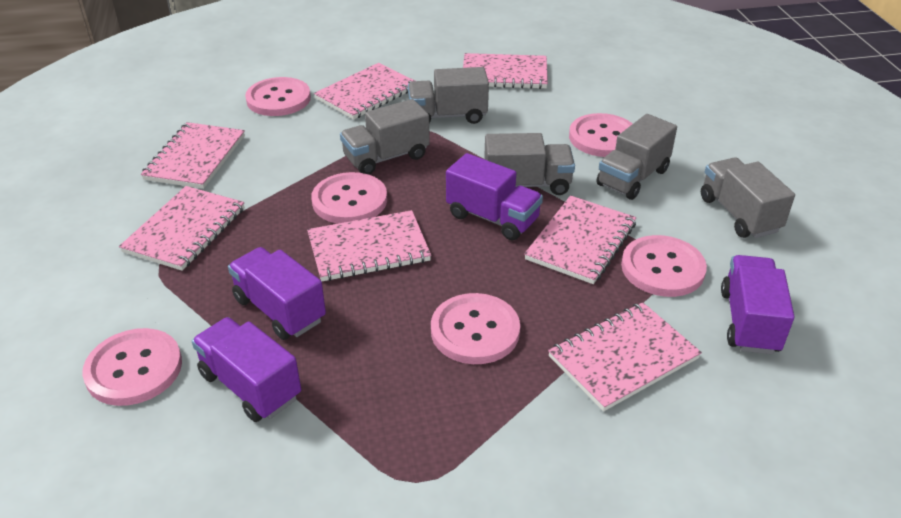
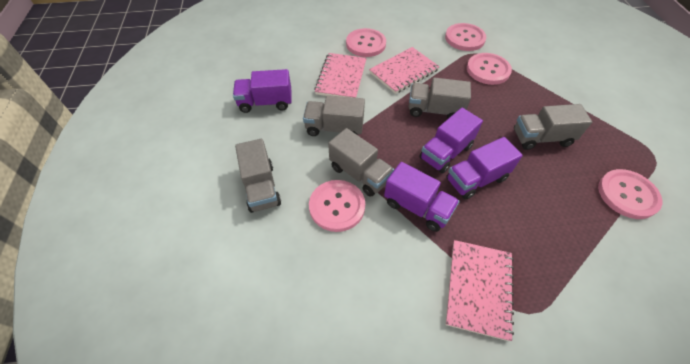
pink button: [82,328,182,406] [245,77,311,116] [311,172,387,224] [431,293,520,364] [569,113,633,157] [621,235,707,297] = 6 -> [309,180,365,232] [346,28,386,57] [445,23,486,51] [467,53,512,85] [598,169,662,219] = 5
pink notebook: [119,186,244,271] [141,122,245,189] [307,210,431,281] [314,63,415,120] [463,53,548,89] [524,195,637,284] [548,302,702,411] = 7 -> [314,53,367,98] [369,47,440,94] [445,240,514,341] = 3

